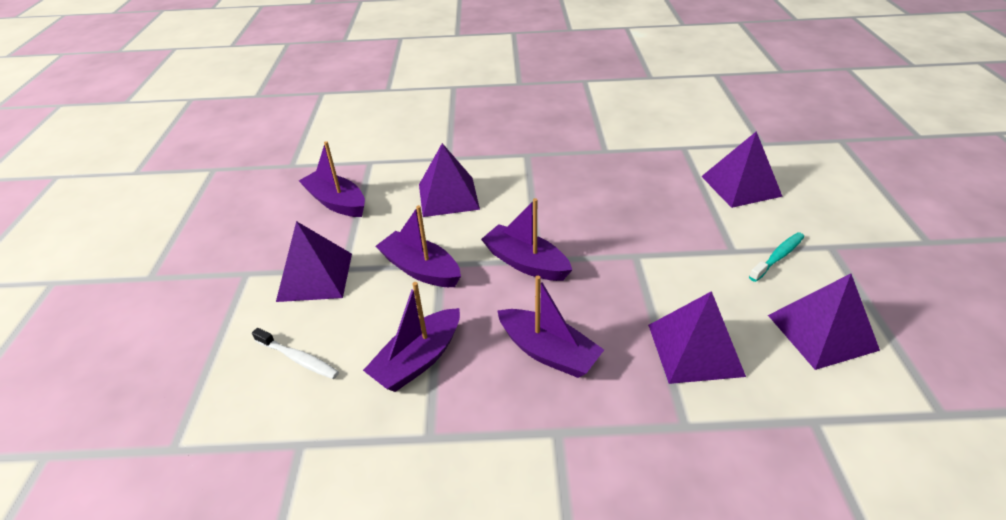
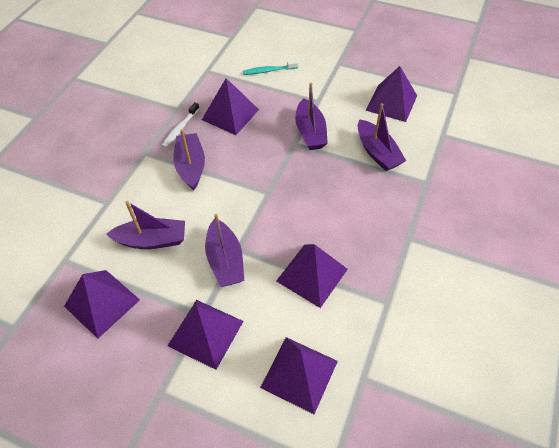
purple pyramid: [276,221,352,302] [419,143,480,217] [648,291,746,384] [701,131,783,208] [768,273,880,370] = 5 -> [64,270,140,339] [168,300,244,370] [202,78,259,135] [260,337,338,414] [276,244,348,308] [366,66,417,122] = 6

